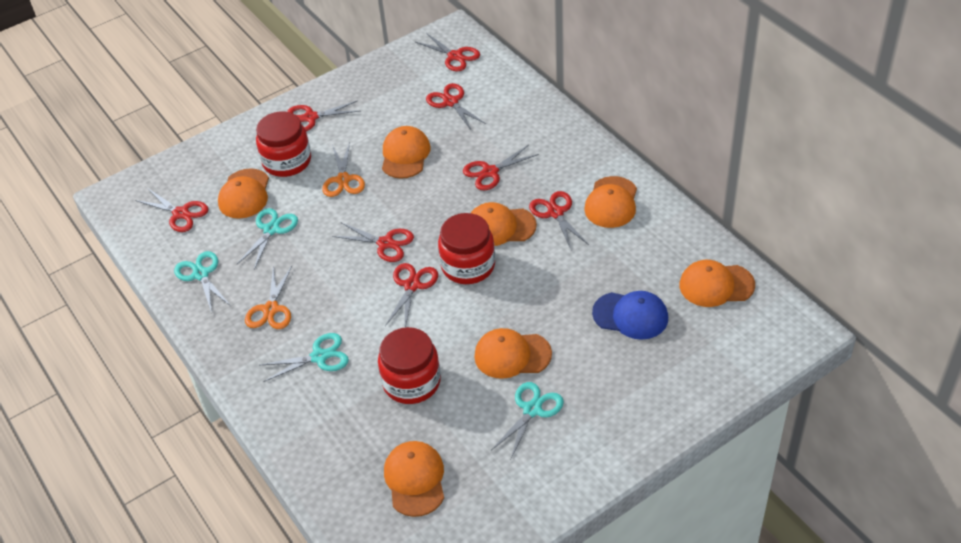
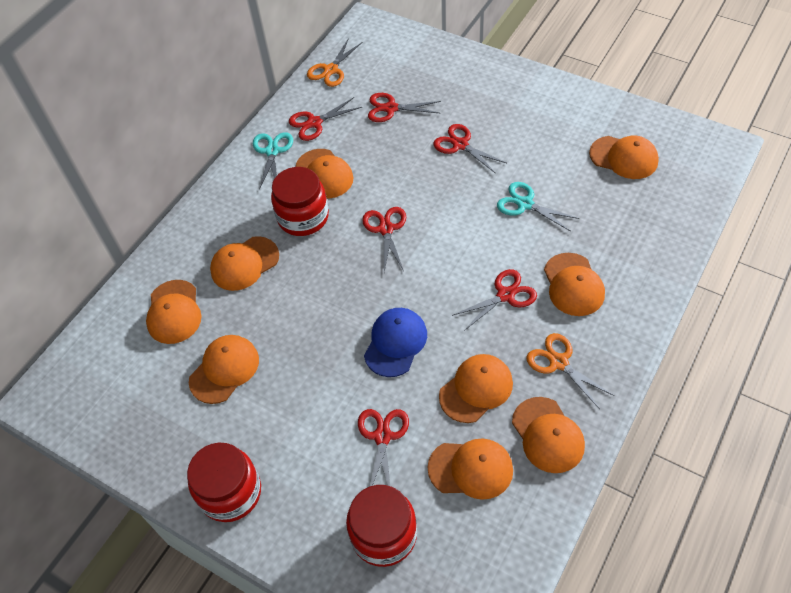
orange cap: [218,168,269,219] [382,126,430,179] [384,441,444,517] [471,202,537,246] [474,328,552,379] [584,176,637,228] [680,260,755,307] = 7 -> [146,280,201,344] [189,335,259,404] [210,236,279,291] [296,149,354,199] [428,438,513,500] [439,354,513,423] [512,397,585,473] [544,253,605,316] [589,136,659,179] = 9
red scissors: [135,189,208,232] [287,100,360,131] [332,223,414,262] [385,263,438,328] [416,33,480,71] [426,83,486,130] [463,145,539,190] [529,191,589,249] = 8 -> [289,97,362,141] [358,409,409,486] [362,207,406,272] [368,93,441,122] [433,124,506,174] [452,269,537,331] = 6
turquoise scissors: [174,251,231,312] [237,208,298,269] [260,333,349,382] [491,382,564,459] = 4 -> [253,132,293,190] [497,182,580,232] = 2

